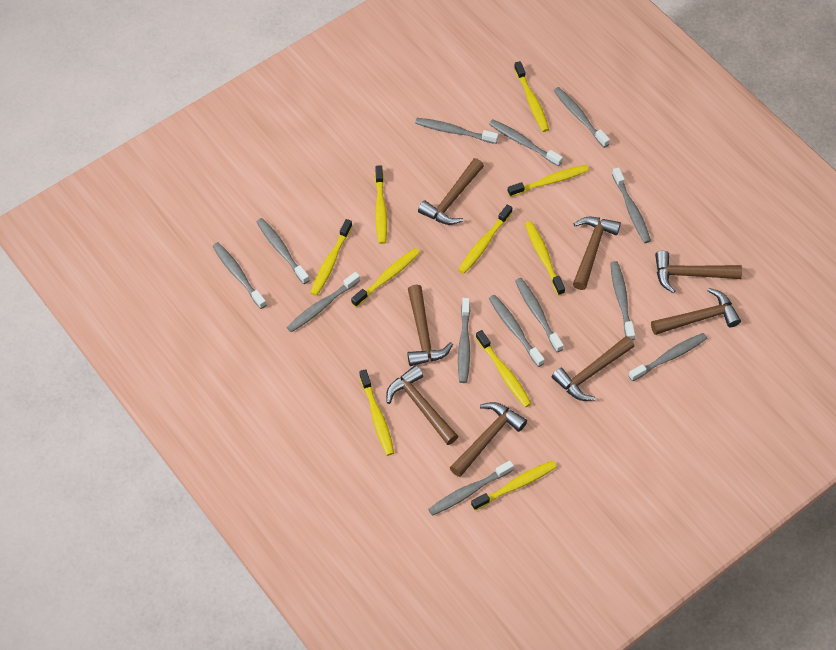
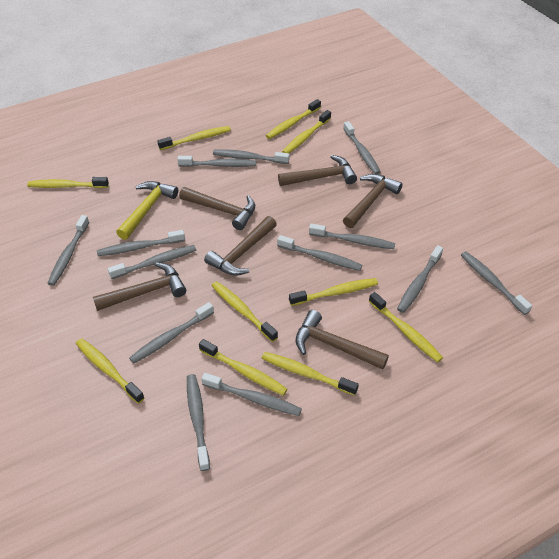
brown hammer: [386,365,458,445] [407,285,453,366] [418,158,484,225] [450,402,527,477] [552,336,635,401] [573,217,621,290] [651,288,741,335] [655,251,742,293] = 8 -> [93,262,186,311] [179,187,255,230] [204,216,277,276] [278,155,357,186] [295,310,389,370] [343,174,403,228] = 6
yellow hammer: none = 0 -> [116,181,178,240] = 1

